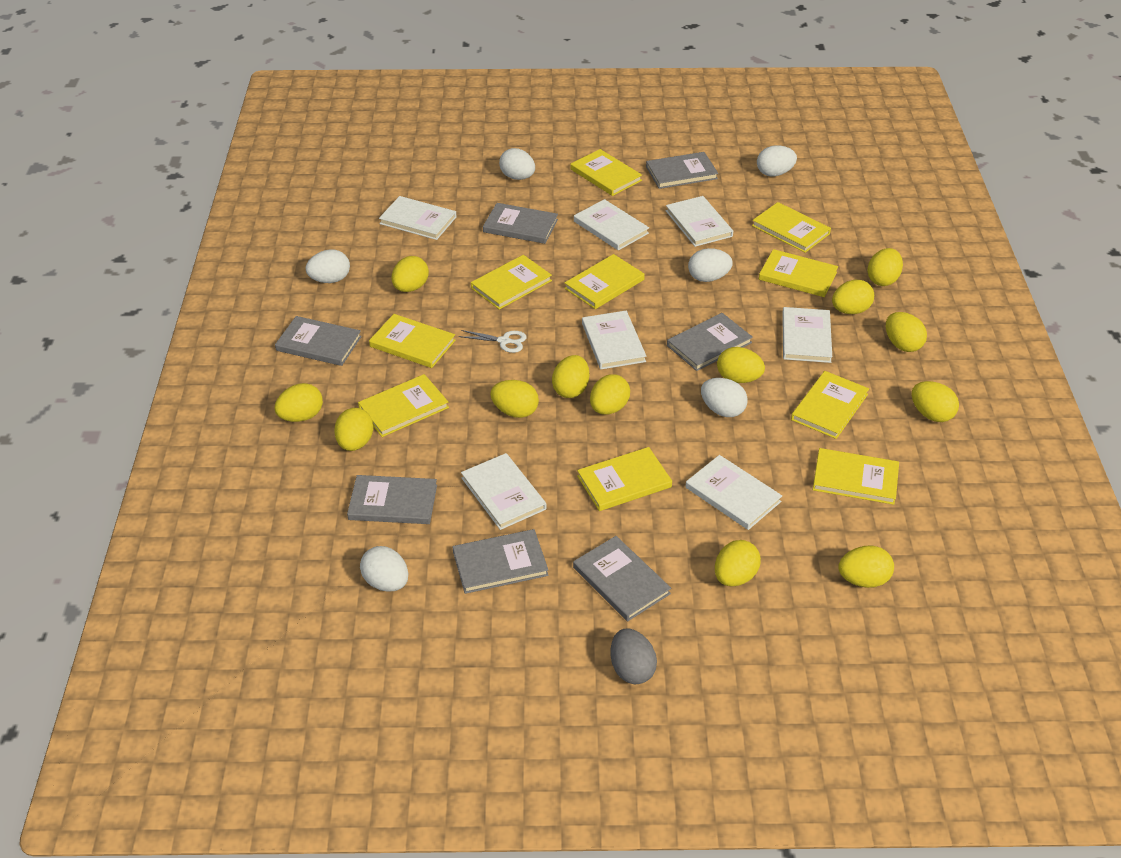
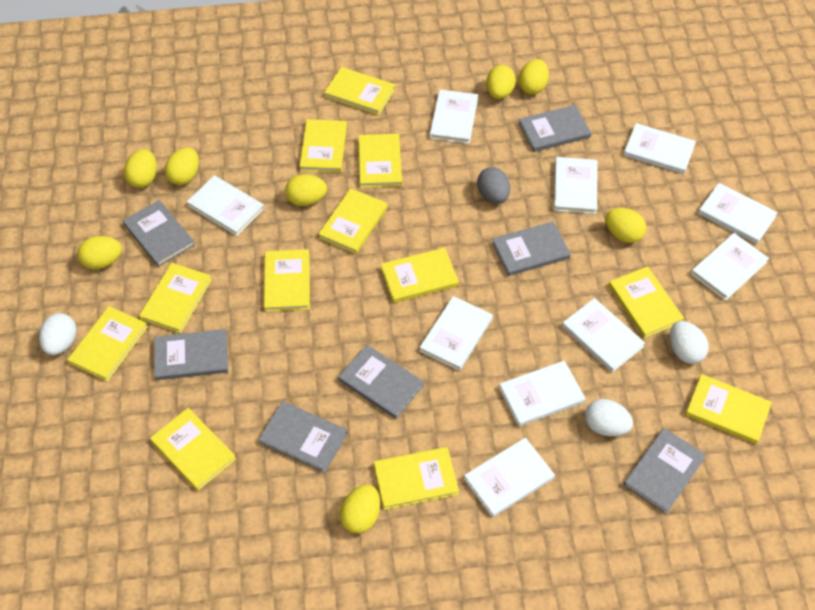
white book: [379,196,456,240] [461,453,547,530] [574,199,649,251] [582,311,646,369] [666,196,733,247] [686,455,782,530] [782,307,832,363] = 7 -> [187,175,264,236] [419,296,493,371] [430,89,478,144] [464,437,555,517] [499,360,586,426] [554,157,597,214] [562,298,645,372] [623,123,696,174] [691,233,769,301] [698,183,778,244] = 10
white egg: [306,249,350,283] [360,546,408,591] [499,148,535,180] [688,248,733,282] [701,378,748,417] [757,145,797,177] = 6 -> [39,313,77,355] [585,399,633,436] [670,321,709,364] = 3
white scissors: [459,330,527,353] = 1 -> none = 0
yellow book: [358,374,449,437] [369,314,456,368] [471,255,552,310] [565,254,645,309] [570,149,642,196] [577,447,672,511] [752,202,831,253] [759,249,838,297] [791,371,869,439] [813,448,899,505] = 10 -> [67,306,148,382] [139,263,212,333] [150,408,236,491] [264,249,310,312] [300,119,347,173] [319,188,388,254] [324,67,395,115] [358,134,402,188] [374,447,459,510] [381,248,459,303] [608,266,684,338] [685,374,772,444] = 12
yellow egg: [275,383,323,422] [334,408,373,451] [392,256,429,292] [490,380,539,418] [552,355,589,398] [590,374,630,414] [715,540,761,586] [717,347,765,383] [832,280,874,314] [838,546,894,588] [867,248,903,286] [886,312,927,352] [911,381,959,422] = 13 -> [77,236,122,269] [124,149,157,188] [165,148,199,185] [285,174,327,206] [340,485,380,533] [486,65,516,99] [518,59,549,94] [605,208,646,243] = 8

